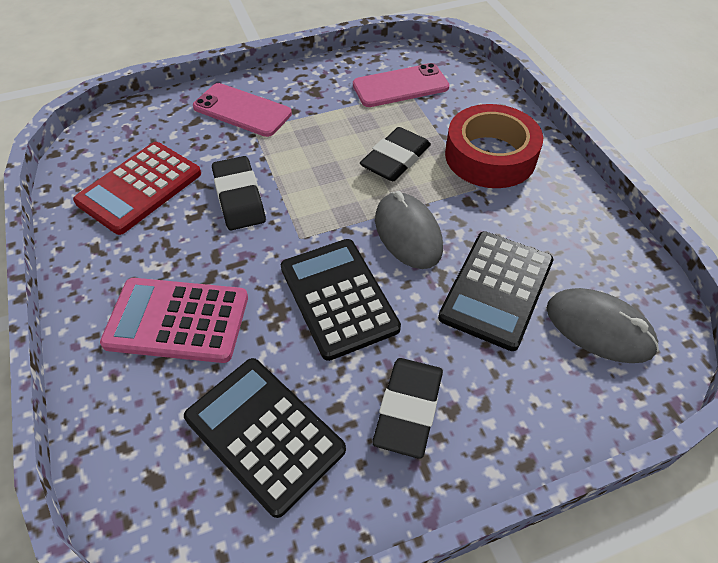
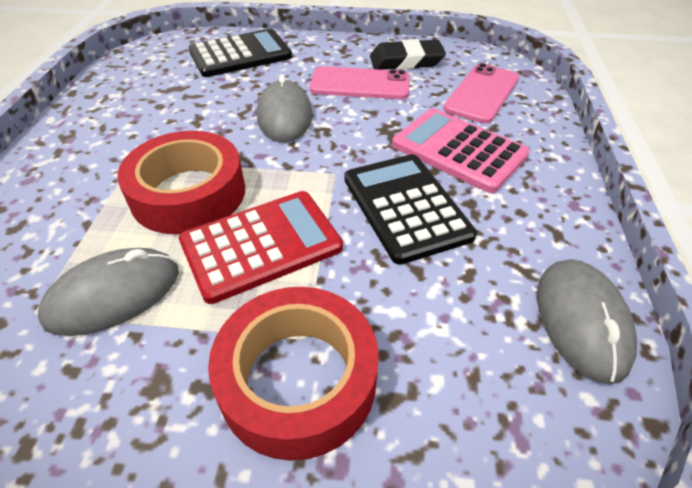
black calculator: [184,358,346,518] [281,239,401,361] [438,231,554,351] = 3 -> [189,29,292,77] [344,154,477,265] = 2
black eraser: [212,156,266,230] [360,127,431,181] [372,358,443,459] = 3 -> [370,39,446,70] = 1
grey mouse: [375,191,443,269] [547,288,659,363] = 2 -> [38,248,179,336] [257,74,312,142] [537,259,637,385] = 3
red tape: [445,104,543,188] = 1 -> [117,131,245,234] [208,287,379,461] = 2

